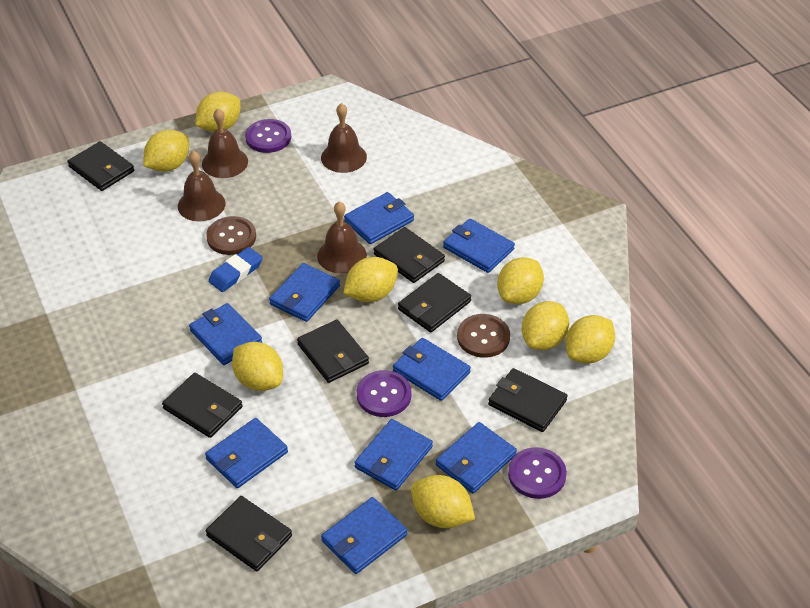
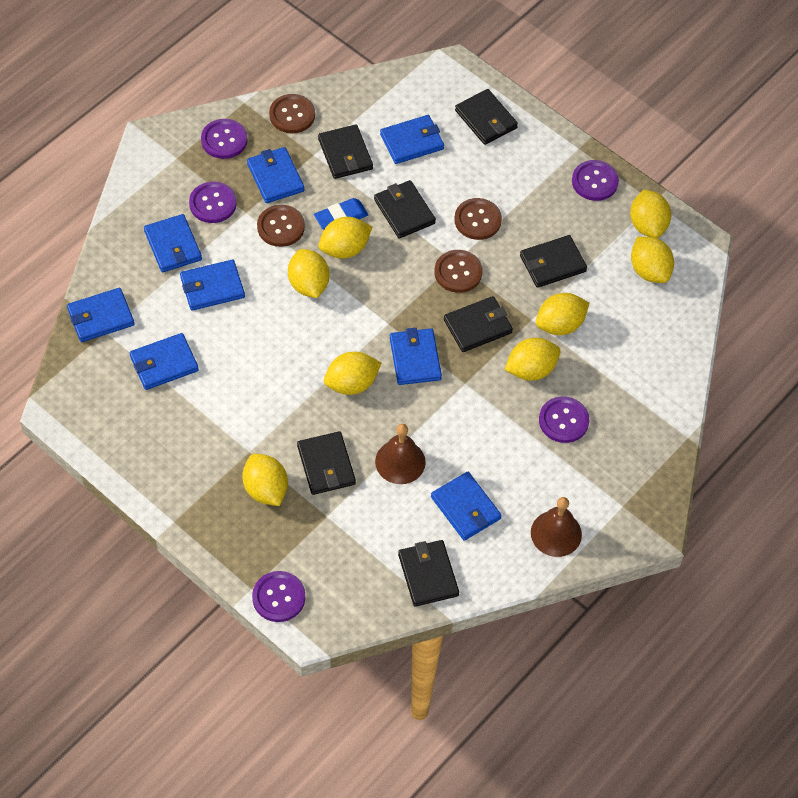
blue wallet: [189,303,262,365] [205,418,288,488] [269,263,340,322] [321,497,407,574] [344,192,414,244] [354,419,433,490] [393,338,471,401] [436,422,517,493] [443,219,515,273] = 9 -> [67,288,134,342] [130,333,199,390] [144,214,202,272] [180,260,245,311] [247,147,304,203] [380,115,444,164] [390,328,442,385] [431,472,502,541] = 8
brown bell: [178,150,225,222] [202,109,248,178] [317,201,367,274] [321,103,367,173] = 4 -> [375,424,426,484] [531,497,582,557] = 2
brown button: [206,216,256,255] [457,314,510,358] = 2 -> [257,205,305,247] [269,94,315,133] [434,250,483,293] [454,198,502,240] = 4
purple button: [245,119,291,153] [357,370,412,417] [508,447,567,499] = 3 -> [189,181,237,223] [201,119,248,159] [252,571,305,622] [539,396,589,443] [572,160,619,201] = 5

